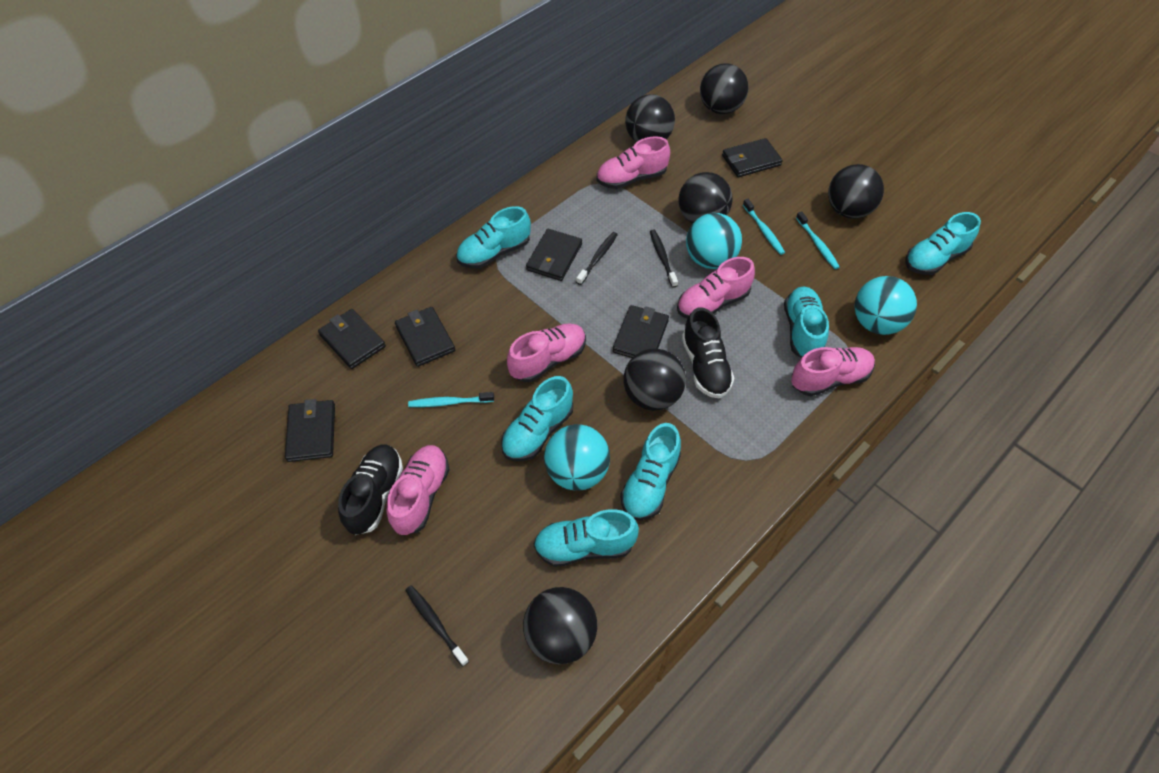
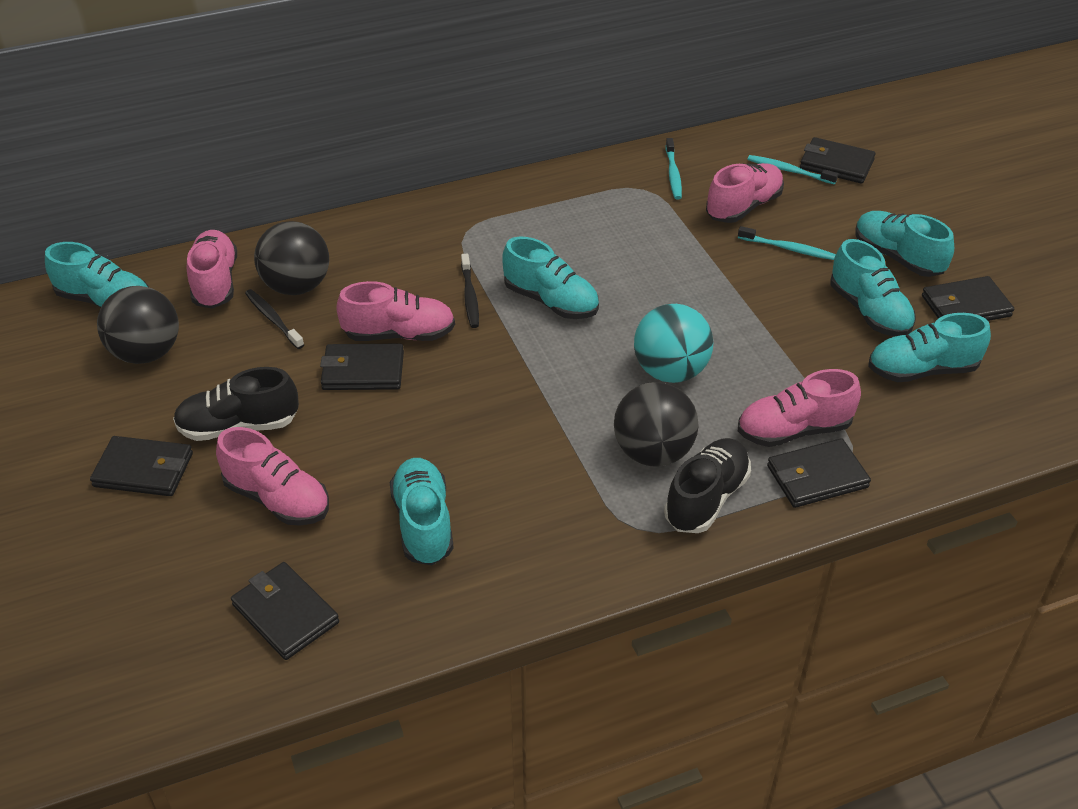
black ball: [523,587,597,664] [624,348,686,411] [625,94,675,142] [679,172,733,224] [700,63,748,114] [828,164,884,219] = 6 -> [97,286,179,364] [254,221,329,295] [614,382,699,467] = 3
black toothbrush: [405,585,469,667] [576,232,618,285] [650,229,678,288] = 3 -> [245,289,304,349] [461,253,479,328] = 2
turquoise ball: [544,424,610,491] [686,213,742,269] [854,276,917,335] = 3 -> [634,304,713,383] = 1

